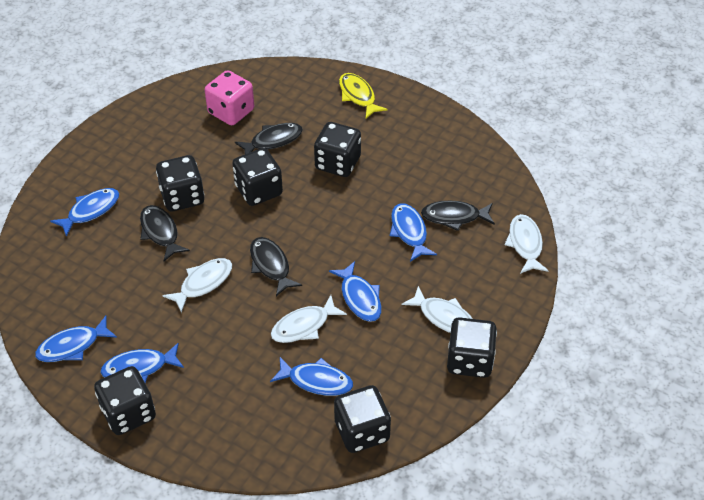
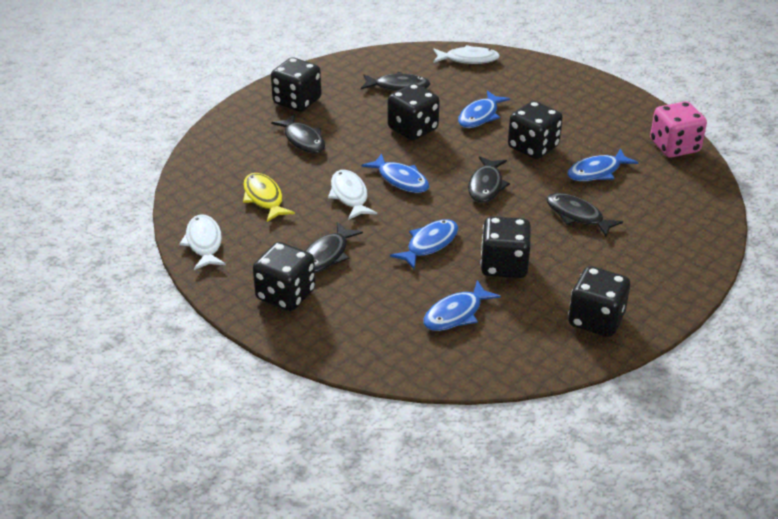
black fish: [140,205,190,261] [235,123,303,154] [250,237,302,296] [421,201,495,231] = 4 -> [271,114,325,154] [305,222,363,273] [361,72,430,91] [468,156,510,203] [546,193,623,237] = 5
blue fish: [35,316,117,362] [50,188,119,237] [100,343,184,384] [270,357,353,396] [329,261,382,322] [390,203,437,262] = 6 -> [361,153,429,193] [390,219,458,269] [423,280,501,331] [458,90,510,128] [567,148,639,181] = 5
white fish: [162,258,232,313] [271,295,347,343] [402,286,473,333] [505,214,549,274] = 4 -> [179,215,226,270] [328,170,377,220] [433,45,500,64] = 3

